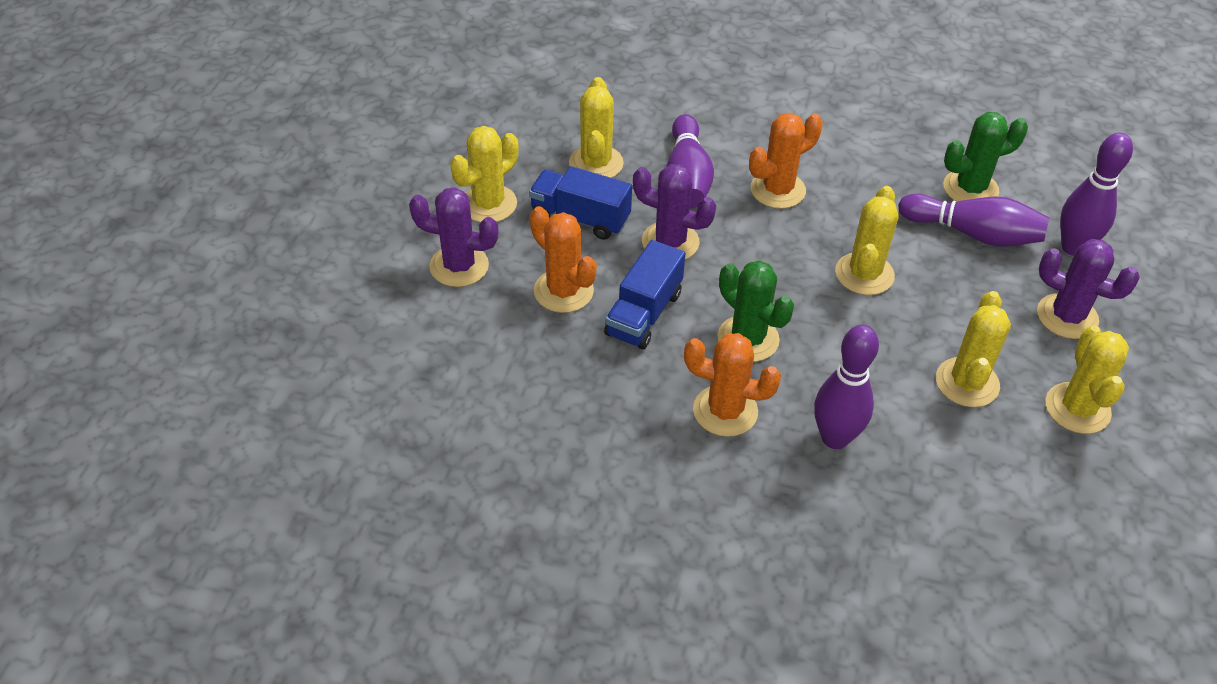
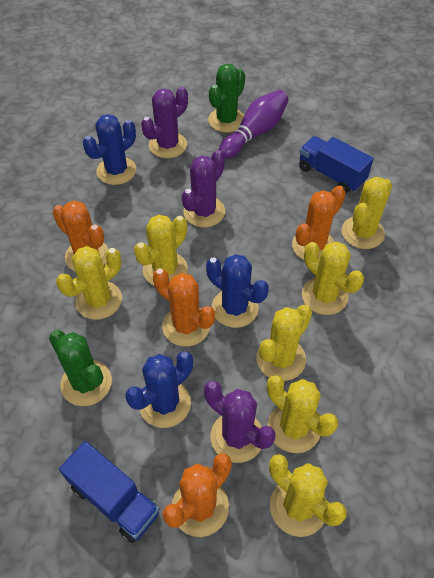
blue cactus: none = 0 -> [83,114,136,185] [125,351,193,428] [206,254,269,328] = 3
orange cactus: [530,206,597,313] [684,333,781,437] [749,113,823,209] = 3 -> [53,201,109,272] [153,268,215,346] [163,453,232,537] [292,186,346,260] = 4
purple bowling pin: [667,114,714,208] [814,325,879,449] [898,194,1049,247] [1060,133,1133,256] = 4 -> [219,90,289,159] = 1
yellow cactus: [450,126,519,223] [569,77,624,178] [835,186,898,295] [936,291,1011,407] [1046,325,1129,434] = 5 -> [56,246,122,320] [134,215,188,285] [256,305,312,381] [267,375,338,453] [269,454,347,537] [302,242,364,315] [342,177,392,249] = 7

